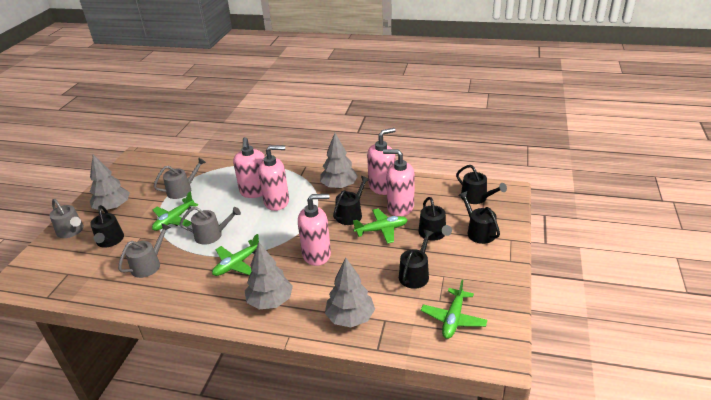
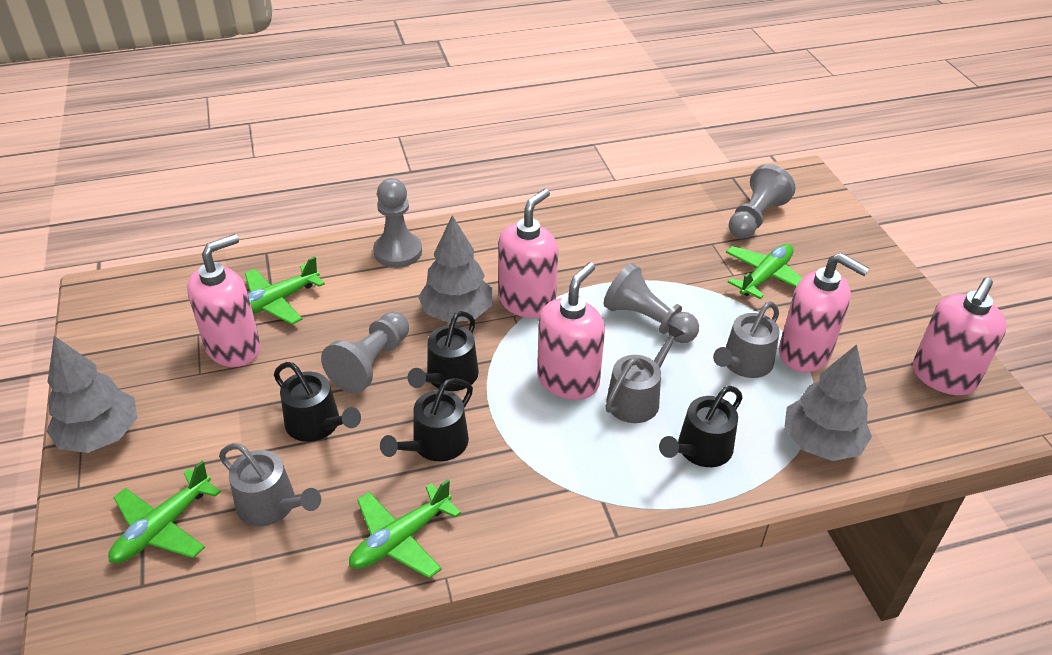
black watering can: [90,205,124,247] [333,176,370,225] [399,230,433,289] [419,197,452,241] [456,165,507,204] [458,191,500,244] = 6 -> [274,362,361,442] [380,378,473,461] [408,311,479,391] [659,386,743,467] = 4
grey pawn: none = 0 -> [321,312,409,393] [373,178,422,268] [604,263,699,343] [729,164,796,239] = 4
grey tree: [90,155,130,211] [245,242,293,309] [320,133,358,189] [325,257,375,327] = 4 -> [46,336,137,453] [418,215,493,323] [784,344,872,461] = 3
grey watering can: [50,199,84,238] [118,223,171,278] [154,158,206,199] [180,207,241,245] = 4 -> [219,443,321,526] [606,324,685,423] [713,301,780,378] = 3

